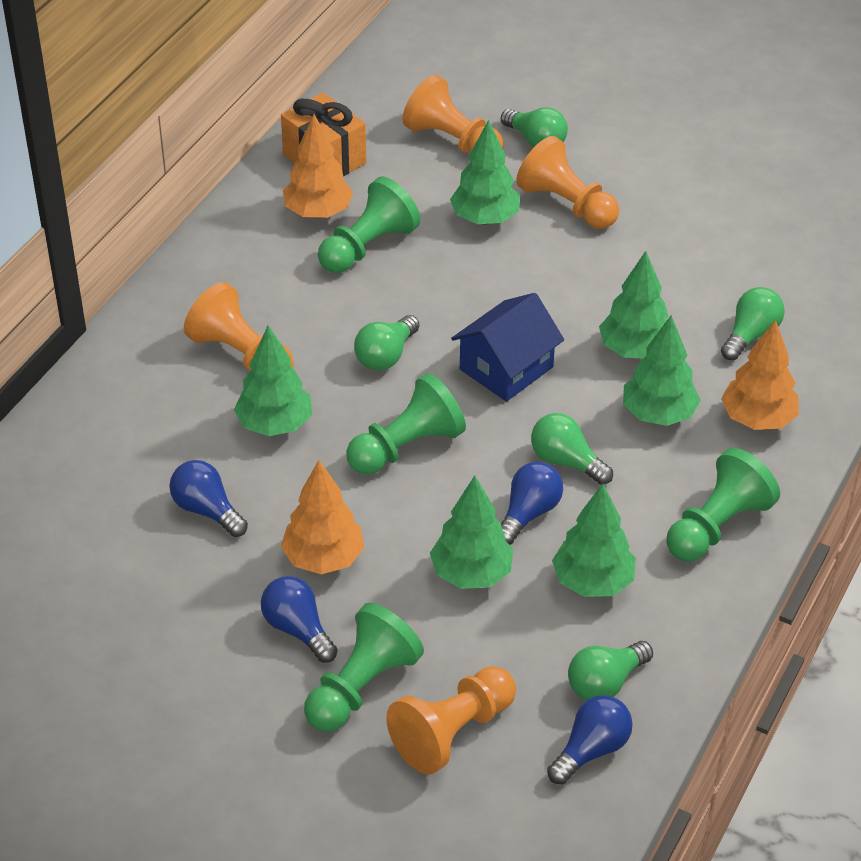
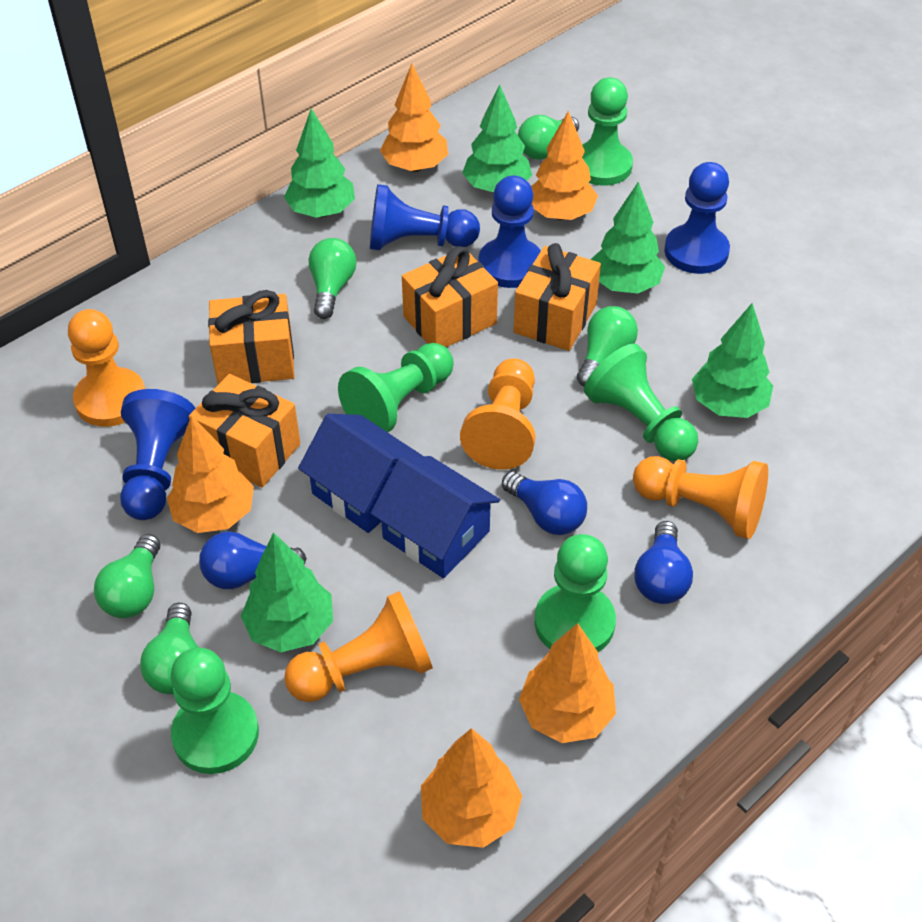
blue house: [451,293,564,402] = 1 -> [298,414,423,533] [370,456,500,578] = 2
blue light bulb: [169,460,248,537] [261,576,338,663] [501,462,563,545] [547,695,633,784] = 4 -> [199,532,307,589] [502,471,587,535] [634,521,693,604] = 3
blue pawn: none = 0 -> [120,389,196,520] [370,184,480,250] [478,176,541,288] [664,162,730,274] = 4
green pawn: [304,603,424,732] [318,177,420,273] [346,373,466,475] [667,448,780,561] = 4 -> [171,648,259,774] [338,343,454,432] [534,534,616,652] [582,78,633,185] [584,344,698,461] = 5
green tree: [234,326,312,436] [430,476,513,589] [450,120,520,225] [552,484,636,597] [599,251,668,358] [623,315,701,426] = 6 -> [241,532,333,652] [284,108,355,218] [462,85,532,193] [590,182,665,293] [692,303,773,418] = 5
orange gift: [281,93,366,176] = 1 -> [189,374,300,487] [208,290,294,384] [402,246,498,347] [514,243,601,351] = 4
orange tree: [281,460,365,574] [283,114,353,218] [721,320,799,430] = 3 -> [167,415,254,533] [380,64,448,172] [421,728,522,848] [519,623,616,743] [531,111,598,220] = 5

